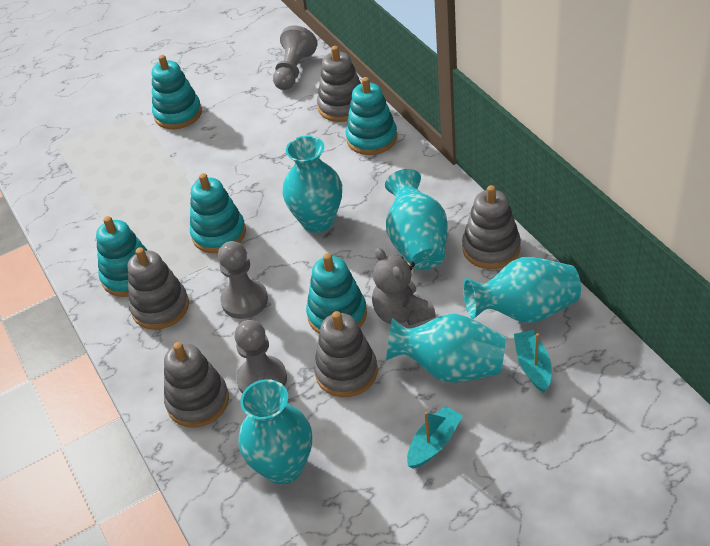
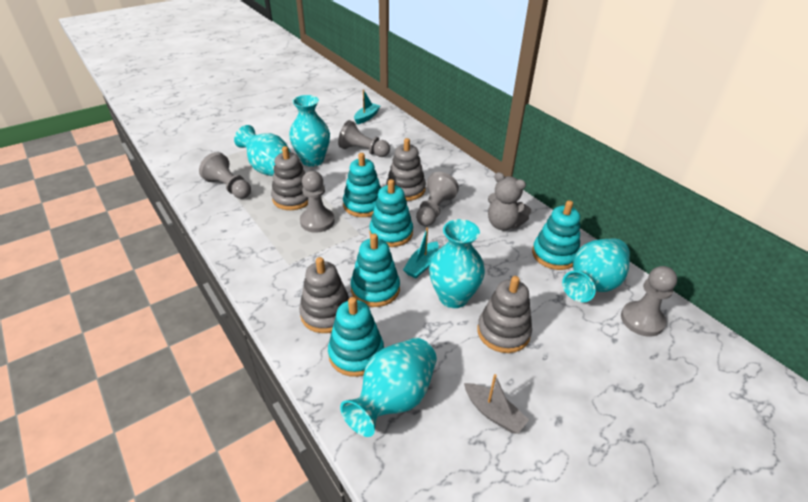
grey boat: none = 0 -> [464,374,529,434] = 1
grey pawn: [218,241,268,319] [235,320,287,394] [273,25,318,90] = 3 -> [199,152,251,199] [300,171,335,233] [338,120,390,157] [416,172,459,226] [621,266,677,337] = 5
grey stacking toy: [127,247,189,330] [164,342,229,428] [314,311,378,397] [317,46,361,122] [462,185,521,269] = 5 -> [271,146,308,210] [299,257,349,333] [386,138,426,201] [477,276,532,353] = 4

